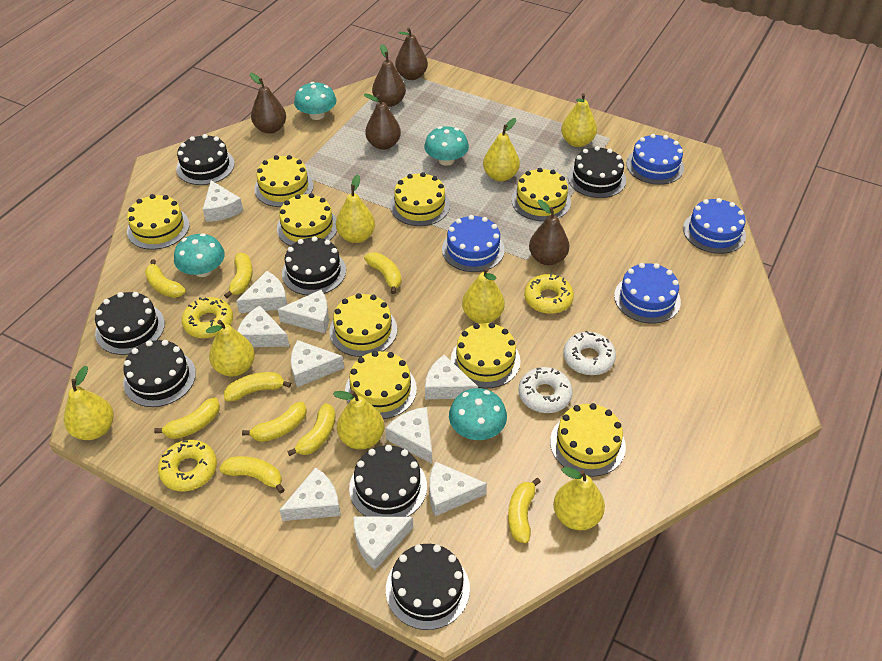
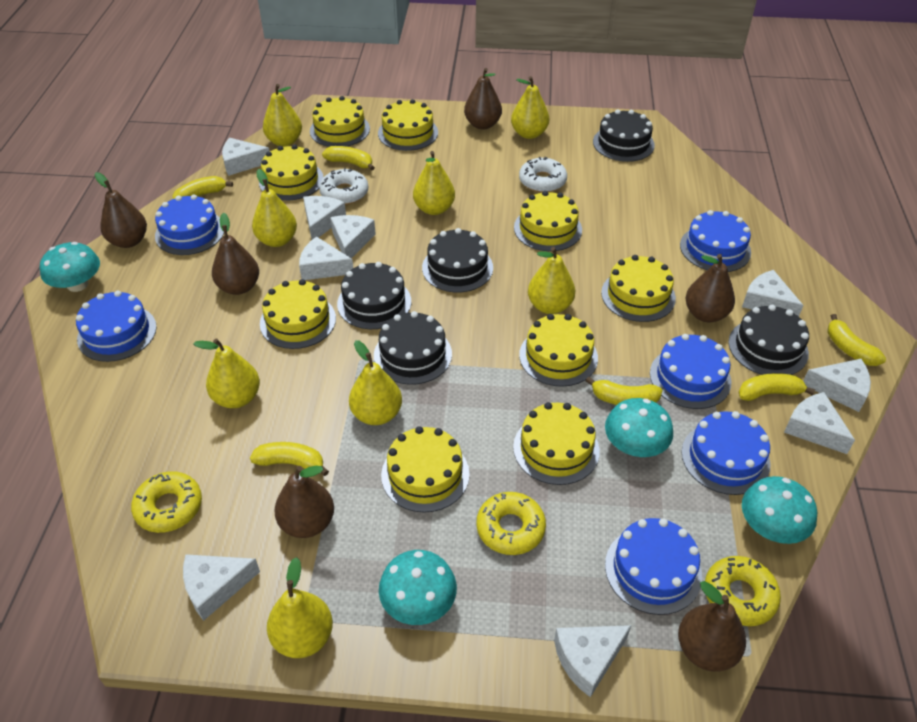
black cake: [95,292,165,355] [123,340,196,407] [176,134,235,185] [282,236,346,295] [349,445,427,517] [386,544,470,630] [568,146,626,198] = 7 -> [337,262,411,329] [374,311,452,385] [422,228,493,293] [593,110,655,162] [728,305,809,375] = 5
blue cake: [442,215,505,272] [614,263,681,324] [626,134,684,185] [683,198,746,254] = 4 -> [76,291,157,362] [155,194,224,255] [605,518,702,615] [650,334,732,409] [680,210,751,272] [682,411,770,495] = 6
brown pear: [250,73,286,134] [364,93,401,150] [372,44,406,107] [395,28,428,80] [529,200,569,265] = 5 -> [95,172,147,248] [212,213,259,295] [274,466,334,538] [464,68,502,130] [678,581,746,672] [686,254,735,322] = 6
white cheese: [203,180,243,222] [236,271,287,313] [237,305,289,347] [278,290,329,333] [280,467,340,521] [291,340,344,387] [354,516,413,570] [386,407,432,464] [425,355,478,399] [429,461,487,516] = 10 -> [183,554,260,621] [222,138,270,176] [299,236,353,280] [303,196,346,239] [330,215,376,258] [554,625,631,697] [742,270,803,316] [784,392,855,454] [803,359,871,412] = 9
yellow banana: [145,259,186,298] [154,398,220,439] [219,456,284,494] [224,253,253,298] [224,372,291,402] [242,402,307,442] [287,403,336,456] [364,252,402,294] [508,478,541,543] = 9 -> [173,176,233,199] [250,442,329,476] [322,146,375,171] [586,377,663,405] [738,373,815,401] [827,314,886,366] = 6

